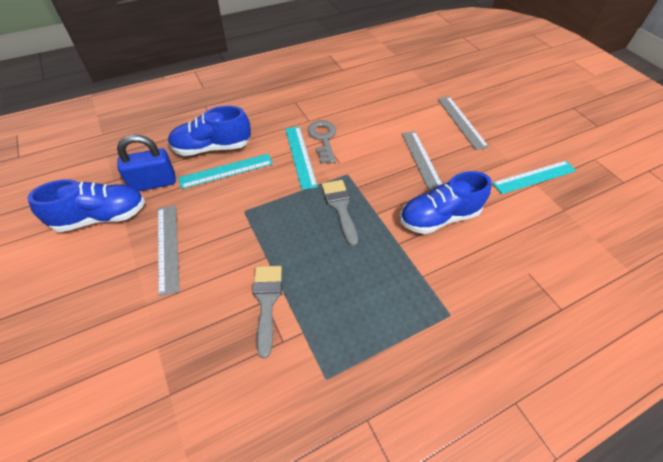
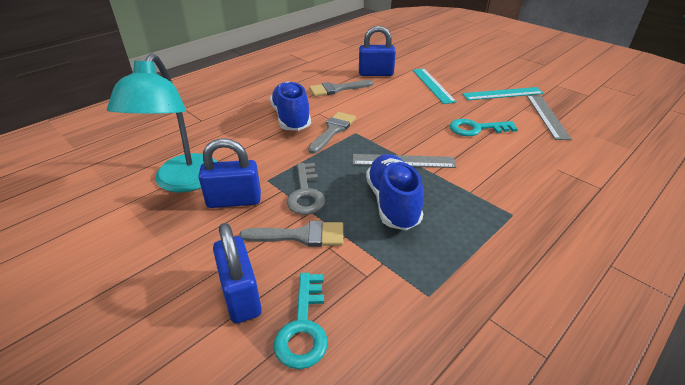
blue padlock: [117,135,176,191] = 1 -> [198,138,261,208] [213,223,262,323] [359,26,396,76] = 3
blue shoe: [27,180,145,232] [168,106,251,156] [400,171,491,234] = 3 -> [270,81,311,131] [366,154,424,230] = 2
grey brush: [253,266,282,358] [321,180,358,246] = 2 -> [240,221,344,247] [308,112,356,154] [309,80,373,96] = 3
grey ruler: [158,205,180,296] [402,131,442,192] [437,97,489,150] = 3 -> [352,154,456,168] [527,95,572,140] = 2
turquoise key: none = 0 -> [274,273,328,369] [450,119,518,136] = 2
turquoise lamp: none = 0 -> [107,53,217,192] = 1
turquoise ruler: [178,154,273,189] [285,127,318,190] [492,161,576,194] = 3 -> [412,68,457,104] [462,87,544,100] = 2

